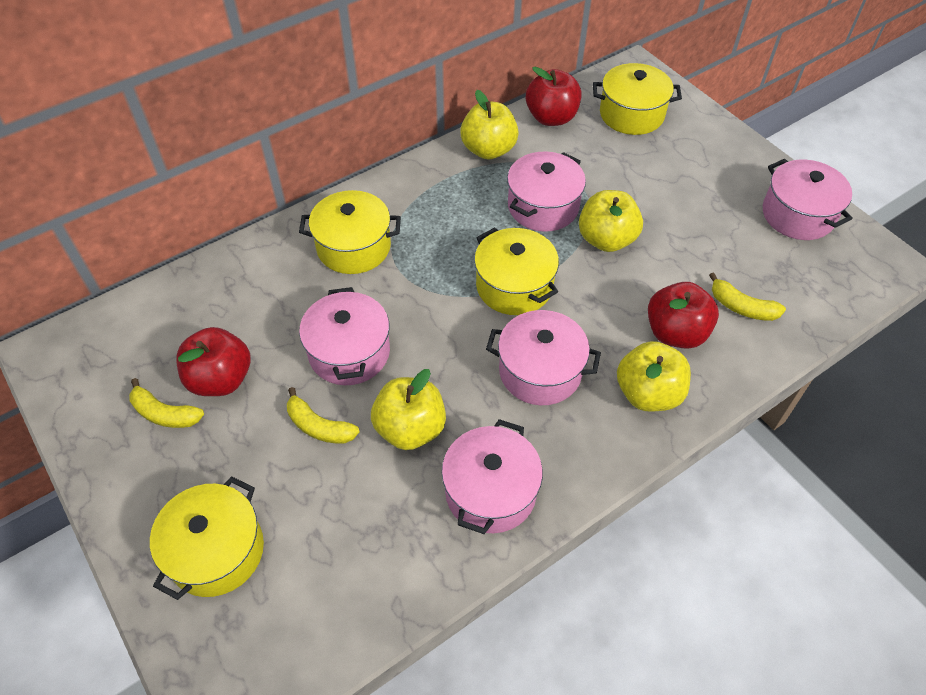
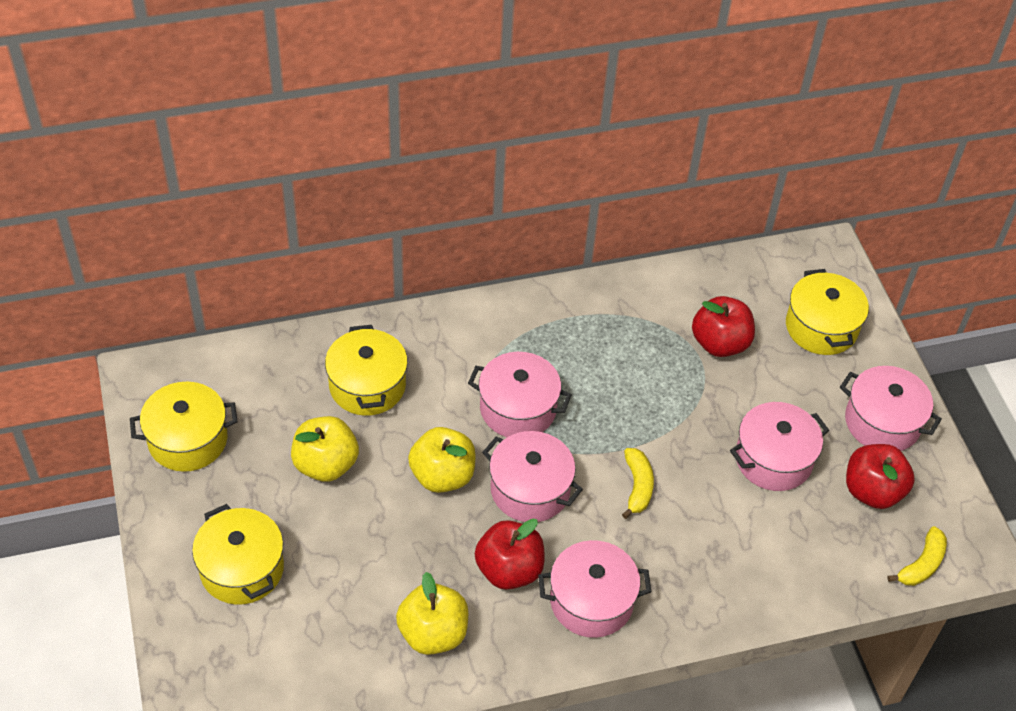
yellow apple: [371,369,446,450] [460,90,519,160] [579,190,643,252] [617,341,691,412] = 4 -> [291,416,359,482] [396,572,468,655] [408,427,475,493] = 3
yellow banana: [129,378,204,428] [287,387,359,444] [709,272,786,321] = 3 -> [622,448,654,519] [887,526,947,586] = 2

